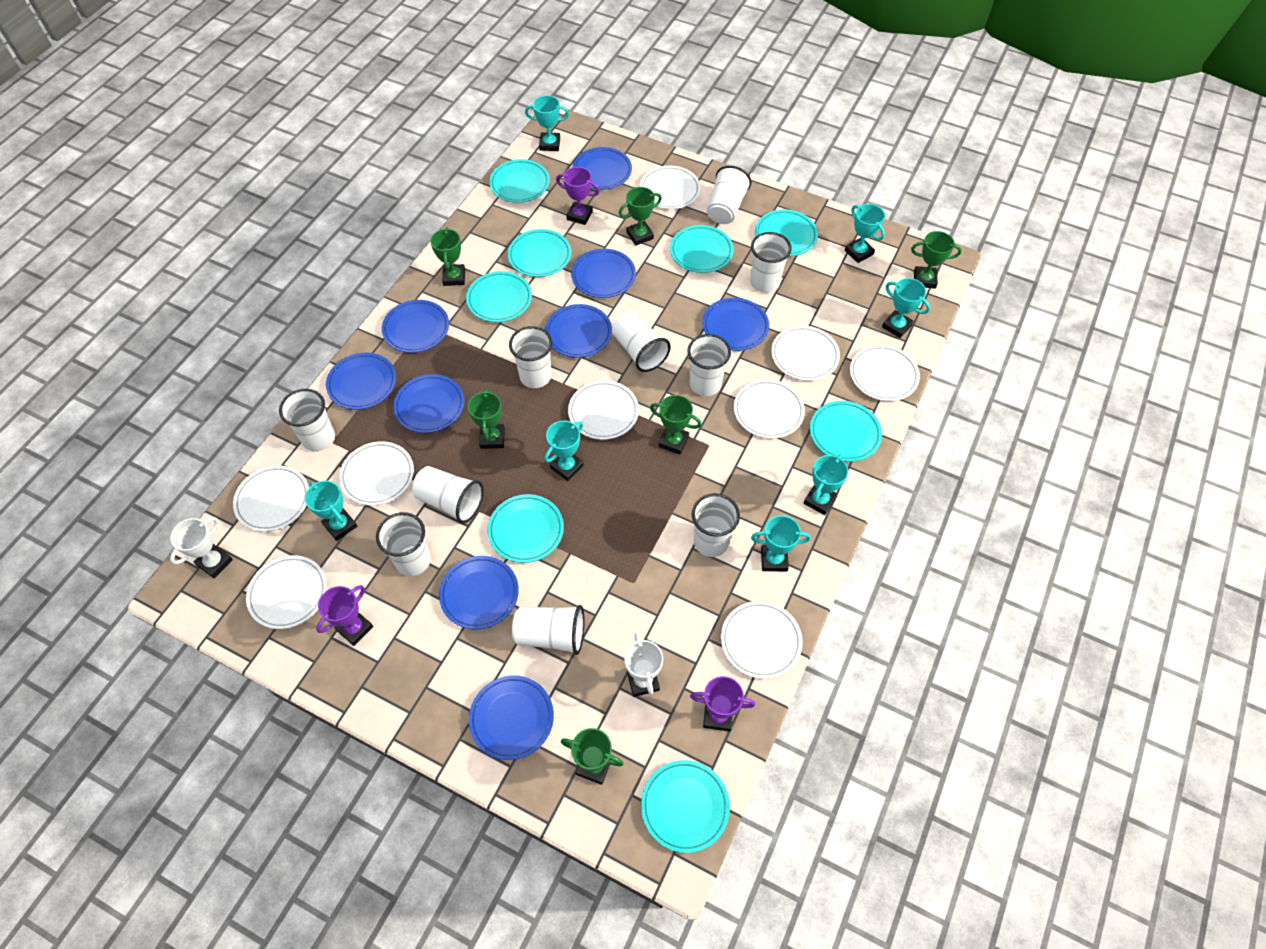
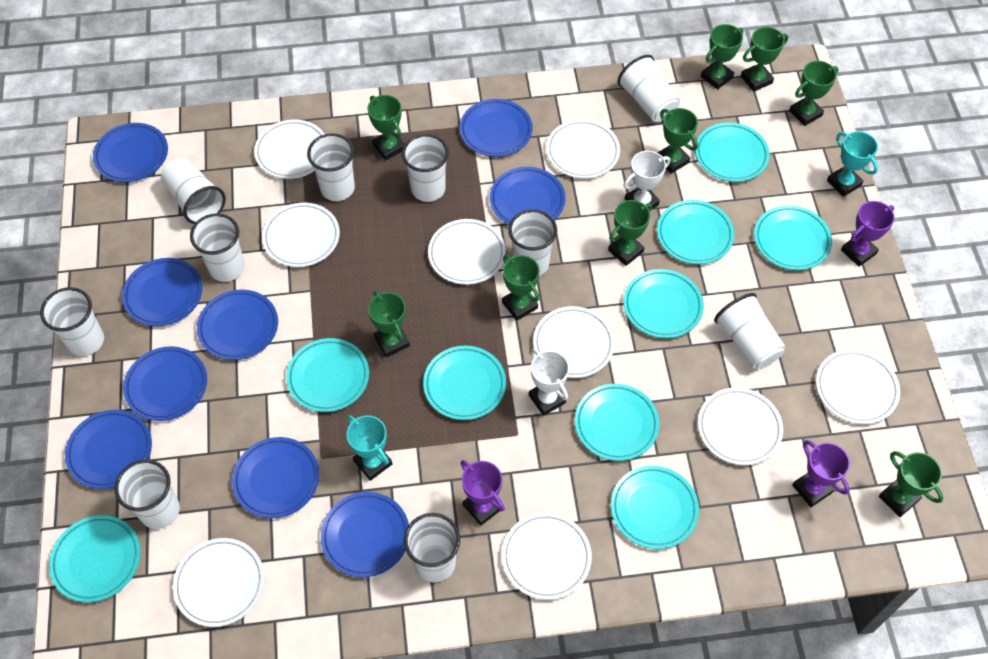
green trophy: [430,227,465,286] [468,388,505,449] [561,728,624,785] [619,187,662,246] [650,395,702,454] [911,231,962,289] = 6 -> [368,95,405,160] [368,290,410,357] [502,255,540,321] [608,200,652,266] [658,108,698,174] [701,24,743,89] [741,27,788,92] [789,61,838,126] [879,451,943,517] = 9
turquoise plate: [466,271,532,322] [487,494,564,563] [489,159,550,203] [508,229,571,277] [641,760,730,853] [670,225,734,273] [755,209,818,256] [810,401,882,462] = 8 -> [49,515,141,602] [286,338,369,412] [423,346,506,420] [575,384,660,461] [611,466,699,549] [623,269,704,338] [657,200,734,264] [695,122,770,182] [754,205,832,270] = 9
turquoise trophy: [305,481,357,541] [525,95,569,151] [544,421,584,481] [751,515,811,571] [804,454,848,515] [845,204,885,263] [882,278,930,338] = 7 -> [347,415,392,481] [827,131,878,197] = 2

